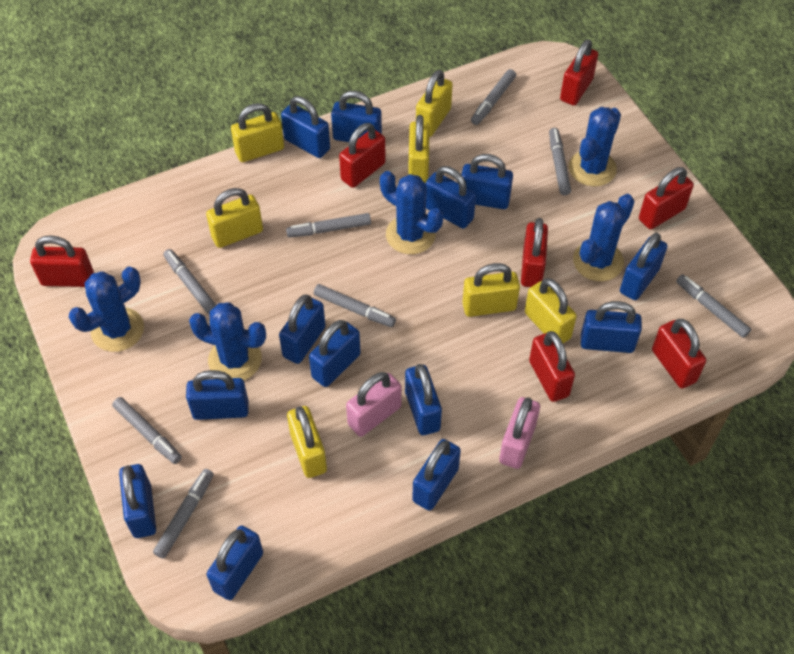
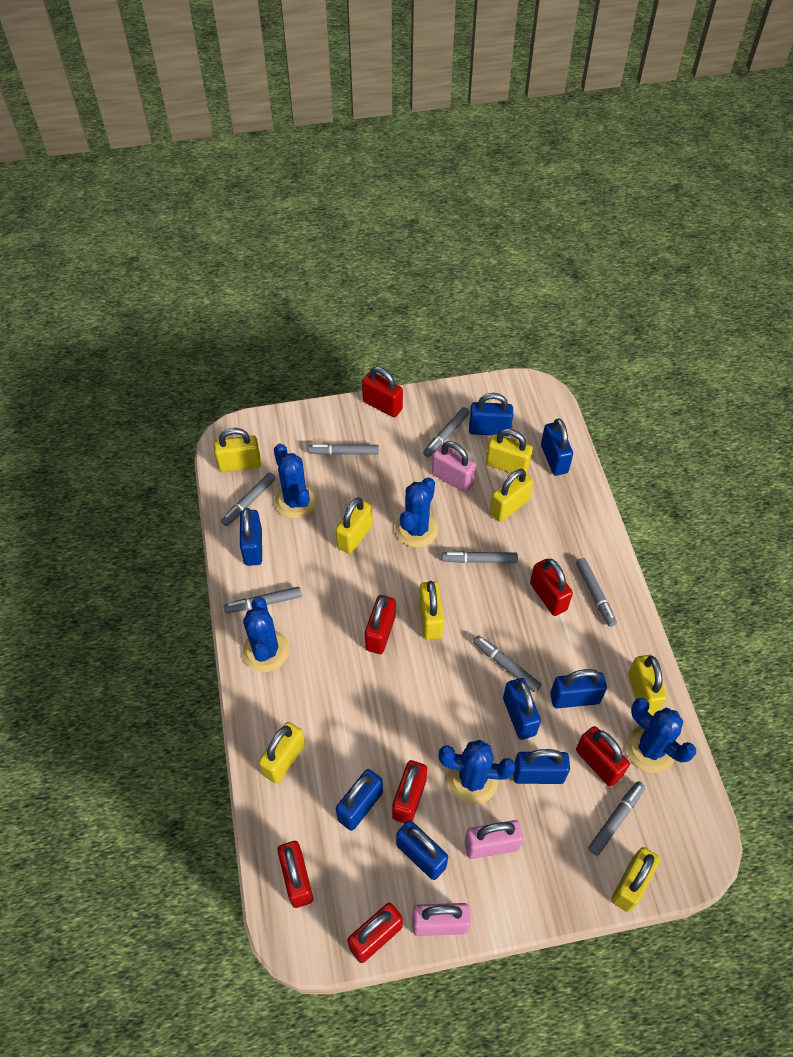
blue padlock: [119,464,156,538] [186,370,249,420] [207,525,263,600] [279,294,326,364] [281,96,330,158] [309,320,361,387] [331,91,382,142] [405,364,442,435] [412,439,461,511] [425,166,476,229] [461,154,513,209] [581,301,642,353] [620,233,667,300] = 13 -> [240,508,262,566] [336,769,383,831] [396,820,448,880] [469,393,513,436] [503,678,541,740] [513,749,570,784] [541,418,573,476] [550,669,607,708] = 8
pink padlock: [346,372,402,437] [499,397,540,469] = 2 -> [412,903,471,936] [432,441,476,492] [465,820,523,859] = 3
yellow padlock: [206,188,263,248] [231,103,284,162] [287,406,327,478] [408,115,430,183] [416,70,453,137] [462,263,520,317] [525,278,577,343] = 7 -> [214,428,261,472] [258,722,305,784] [335,498,373,554] [419,581,444,640] [486,429,533,474] [490,469,533,522] [611,847,660,912] [628,655,667,715] = 8

